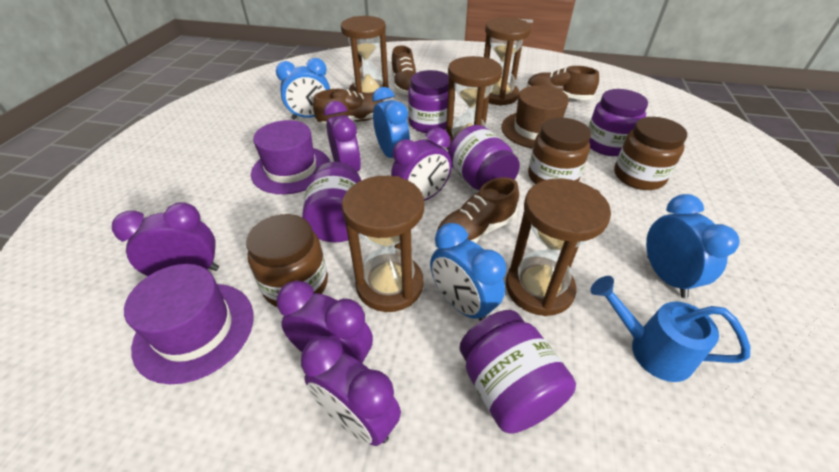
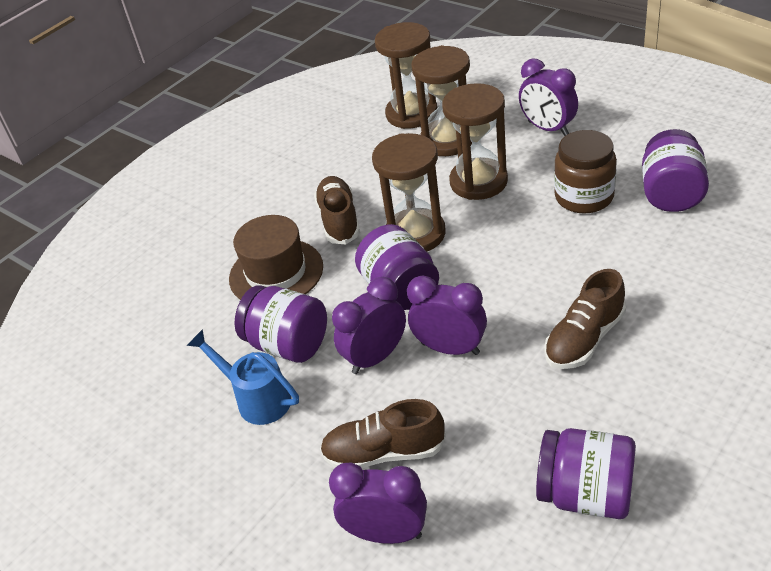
blue clock: [276,58,330,120] [372,87,410,158] [430,223,506,321] [646,194,740,298] = 4 -> none = 0
brown hourglass: [341,16,389,95] [342,176,424,312] [446,56,502,150] [484,17,531,106] [506,178,611,316] = 5 -> [372,133,446,252] [375,22,437,129] [411,45,472,156] [442,83,508,200] = 4
brown jar: [246,214,328,307] [528,118,591,184] [614,117,687,190] = 3 -> [554,130,617,214] = 1
brown shoe: [313,89,384,127] [391,46,416,95] [435,177,519,243] [526,66,599,100] = 4 -> [314,176,360,244] [320,399,446,468] [544,269,626,369] = 3
purple clock: [112,202,219,276] [276,280,373,364] [301,336,401,446] [324,101,361,172] [391,128,452,201] = 5 -> [329,462,427,544] [332,277,406,374] [407,276,487,355] [519,58,578,136] = 4
purple hat: [124,264,253,384] [251,120,330,194] = 2 -> none = 0
purple jar: [302,162,361,242] [408,70,449,133] [448,125,520,190] [460,310,576,434] [588,89,648,156] = 5 -> [235,285,327,363] [355,224,439,310] [536,428,636,519] [642,129,709,212] = 4

